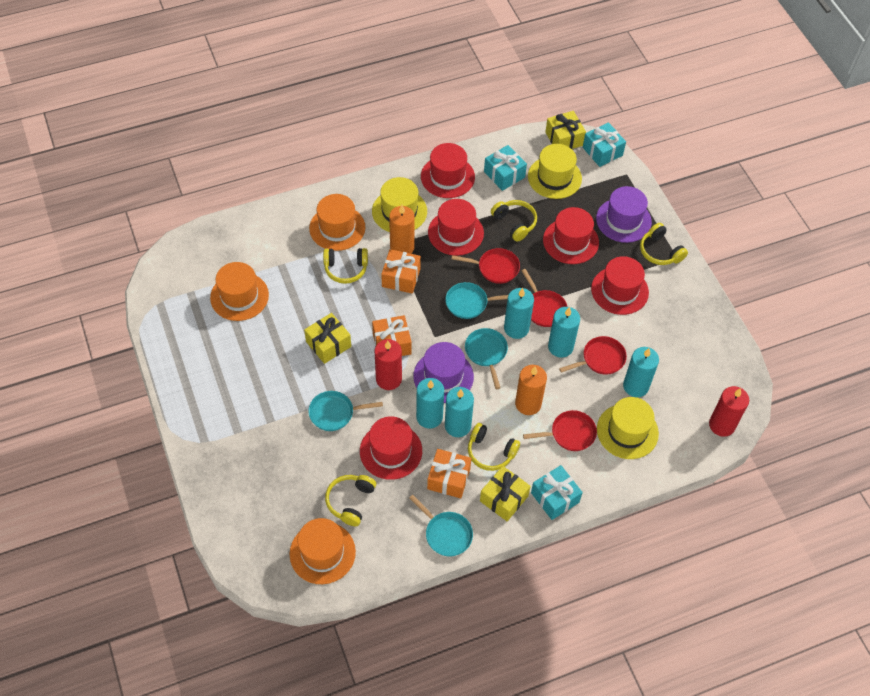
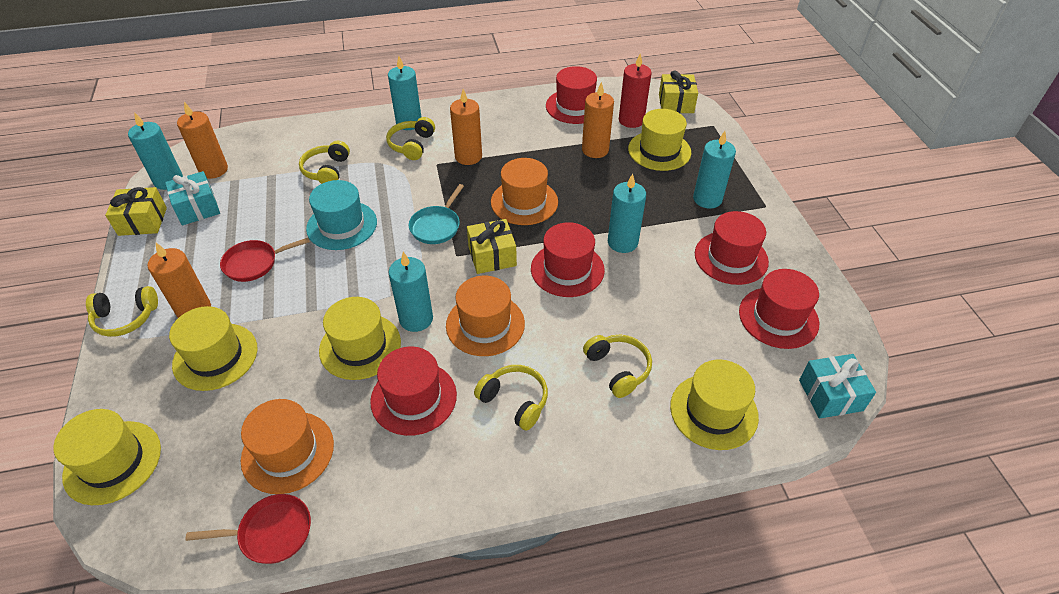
orange candle: [389,205,415,254] [515,365,547,415] = 2 -> [148,243,211,318] [177,102,228,179] [450,89,482,165] [582,82,614,158] = 4
orange gift: [372,315,412,356] [381,249,421,294] [427,449,471,498] = 3 -> none = 0
purple hat: [413,342,474,403] [596,186,652,243] = 2 -> none = 0
red candle: [374,339,402,390] [709,386,749,437] = 2 -> [619,54,652,128] = 1
red pan: [452,248,520,284] [522,269,568,327] [523,410,597,451] [559,336,627,375] = 4 -> [185,494,311,564] [220,238,310,282] = 2
turquoise gift: [484,145,527,191] [531,465,583,520] [583,122,626,167] = 3 -> [165,171,220,225] [799,354,876,419] = 2
turquoise hat: none = 0 -> [306,180,377,250] = 1
turquoise pan: [308,391,383,431] [409,495,473,556] [445,282,508,319] [465,328,508,389] = 4 -> [409,184,464,244] = 1
yellow hat: [372,177,427,232] [528,144,582,199] [597,397,659,459] = 3 -> [53,409,161,505] [169,306,258,391] [319,297,401,380] [628,109,691,171] [670,360,759,450] = 5

